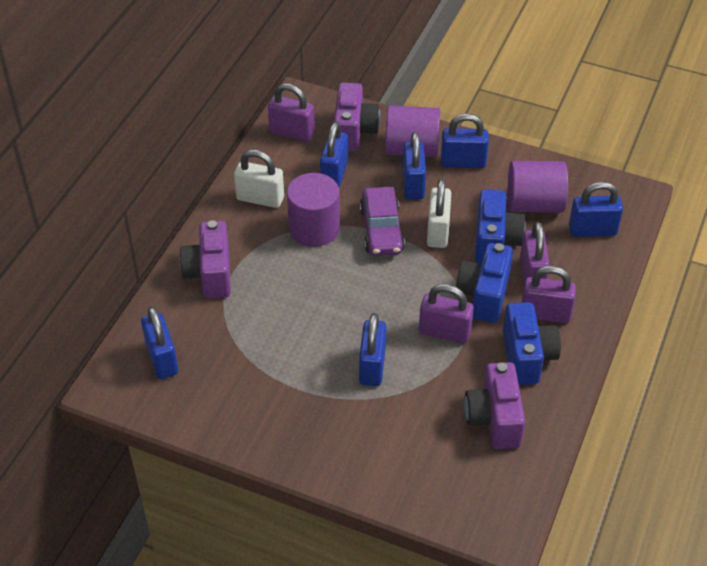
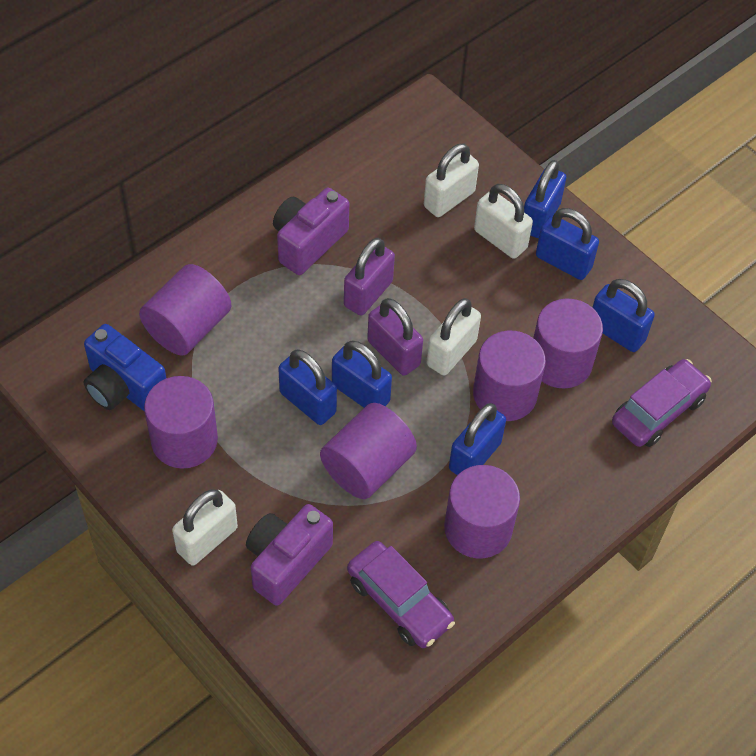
blue camera: [456,243,513,323] [475,189,526,264] [503,302,561,385] = 3 -> [84,324,166,412] = 1
purple camera: [179,220,231,299] [334,83,380,151] [464,362,525,449] = 3 -> [246,504,333,606] [273,188,349,275] = 2
purple car: [360,187,405,256] = 1 -> [347,541,455,648] [612,359,712,447] = 2
purple cylinder: [287,173,340,247] [385,105,440,157] [508,161,568,213] = 3 -> [139,264,231,356] [144,376,218,469] [320,403,417,499] [444,465,520,558] [473,331,546,421] [533,298,603,389] = 6
purple padlock: [268,83,315,142] [419,284,474,344] [520,222,549,284] [522,266,576,323] = 4 -> [344,238,395,316] [367,298,423,376] = 2
white padlock: [234,150,284,208] [427,179,451,248] = 2 -> [172,489,238,565] [424,144,479,217] [427,298,481,376] [474,184,533,259] = 4

